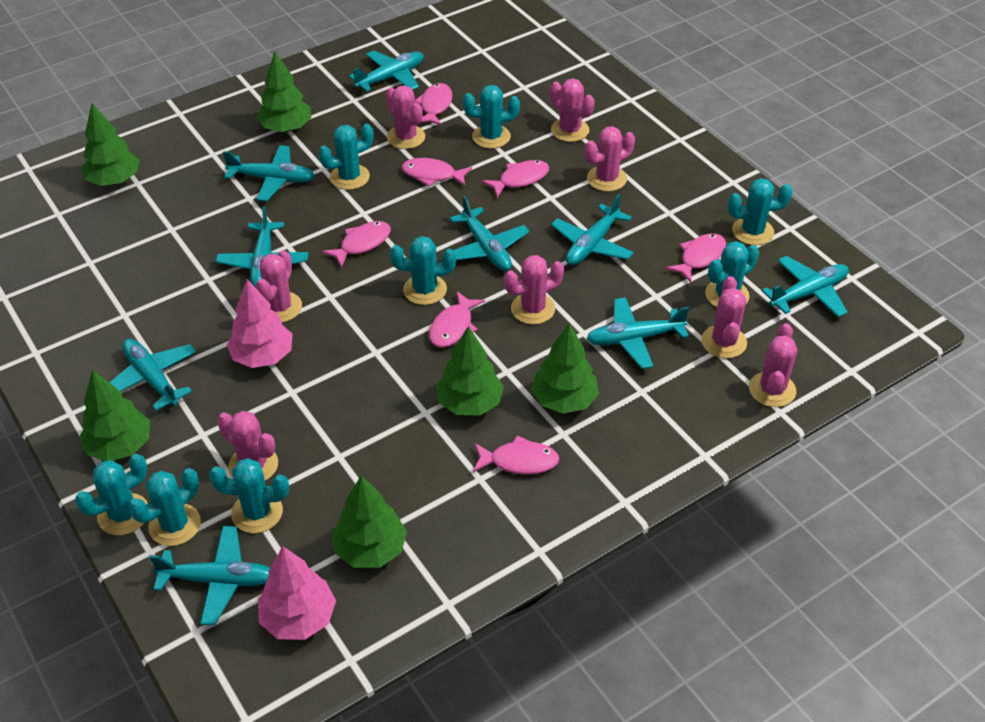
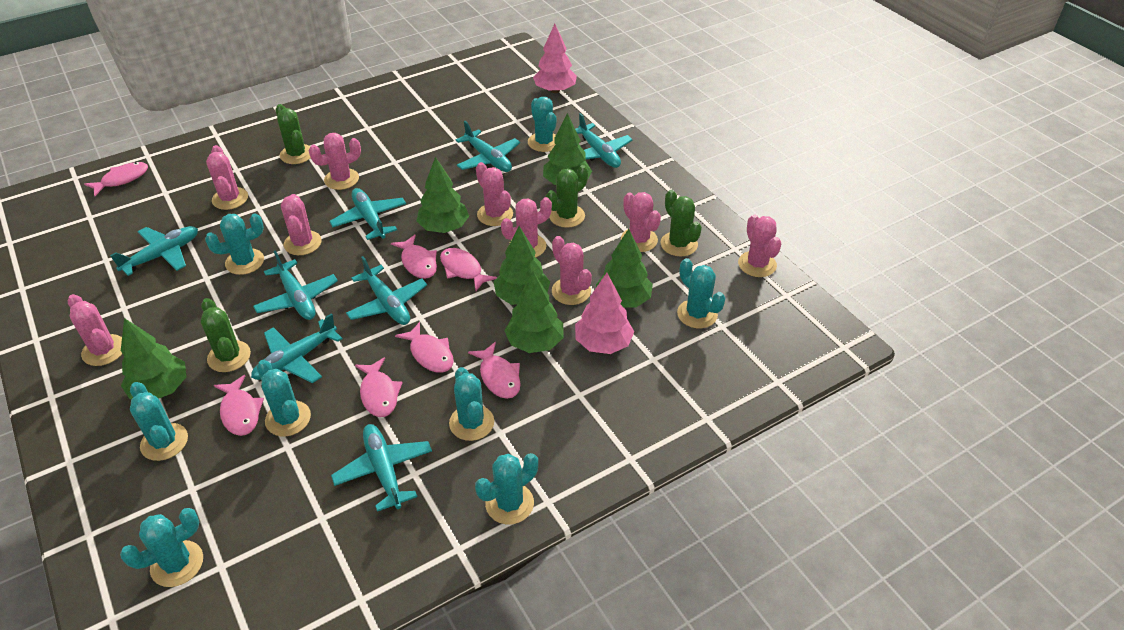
green cactus: none = 0 -> [201,298,251,372] [276,104,311,164] [546,165,588,228] [661,190,702,257] = 4
pink cactus: [217,411,278,481] [256,250,302,323] [386,85,425,149] [504,255,564,325] [550,78,595,142] [585,126,635,192] [701,276,747,358] [749,323,797,407] = 8 -> [68,294,122,366] [206,145,248,210] [281,194,322,255] [309,133,361,190] [476,162,513,226] [501,197,552,257] [552,236,592,305] [621,192,661,252] [738,214,781,277] = 9
turquoise plane: [109,339,196,411] [149,526,270,625] [216,206,308,288] [223,145,315,201] [349,50,424,92] [450,196,530,271] [551,194,634,265] [586,297,689,369] [762,256,849,317] = 9 -> [110,226,198,276] [251,313,343,383] [253,250,338,320] [329,188,406,240] [331,424,432,512] [346,256,427,325] [456,121,520,172] [575,113,633,168] = 8

